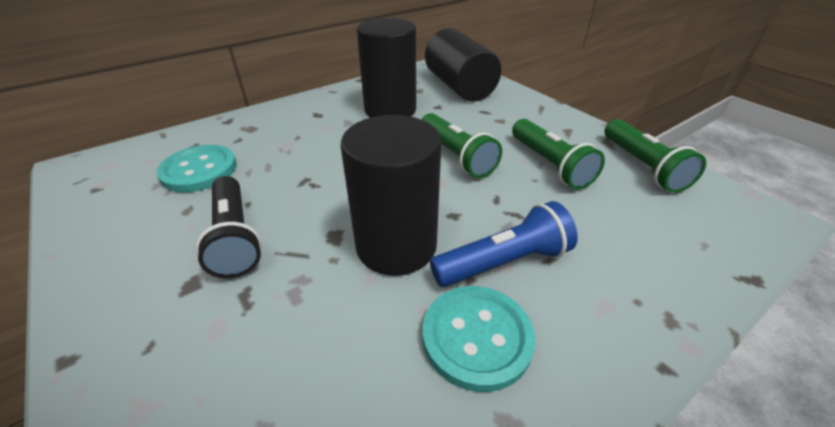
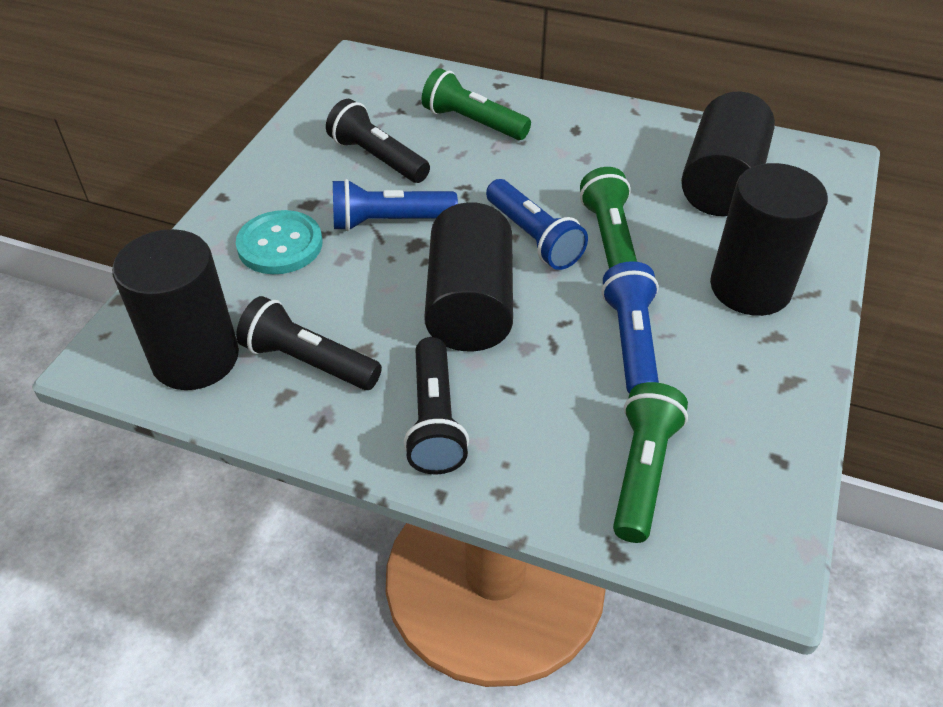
black cylinder: [341,115,442,276] [357,18,416,118] [425,28,501,102] = 3 -> [112,229,239,390] [424,202,513,351] [681,92,775,216] [710,163,828,316] = 4
black flashlight: [196,176,262,278] = 1 -> [236,296,382,390] [326,99,430,183] [404,337,469,474] = 3
blue flashlight: [430,201,578,287] = 1 -> [333,179,458,231] [486,179,588,270] [602,261,659,393] = 3
turquoise button: [157,145,237,192] [423,286,535,392] = 2 -> [236,210,322,274] = 1

